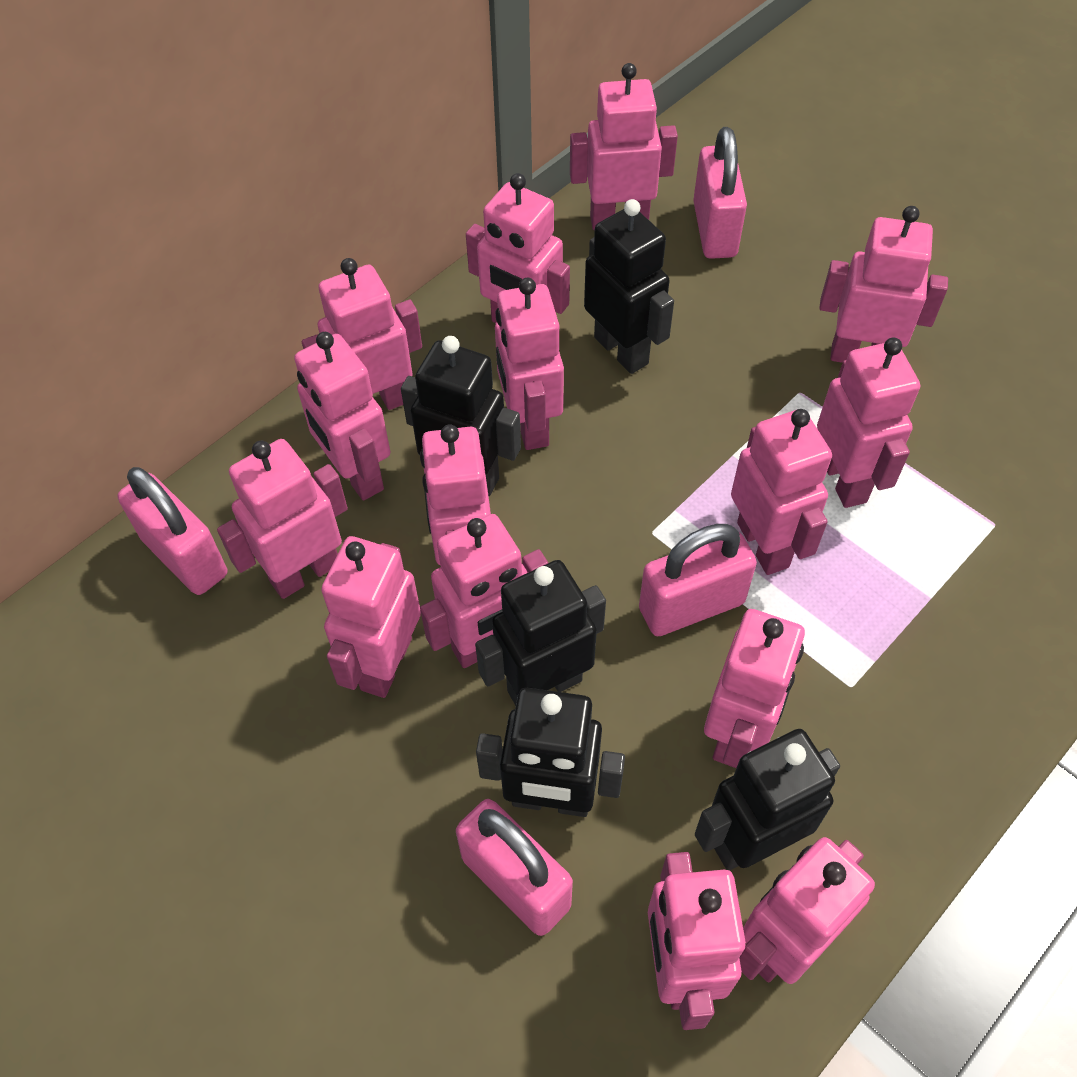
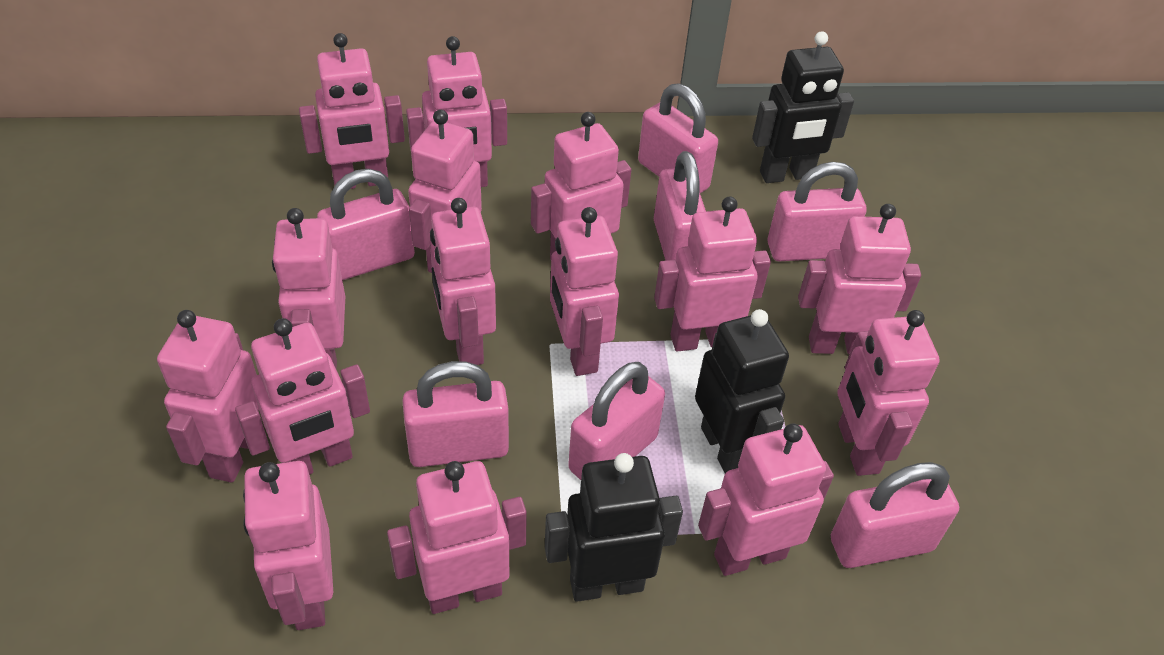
black robot: [401,336,521,496] [475,560,606,706] [476,688,625,817] [584,199,674,374] [695,729,840,871] = 5 -> [545,453,683,602] [695,309,789,473] [752,31,854,183] = 3
pink padlock: [118,467,227,595] [456,799,573,936] [639,524,757,636] [693,127,747,259] = 4 -> [317,169,415,280] [402,361,509,467] [568,362,665,480] [638,83,718,193] [654,151,706,261] [767,162,866,261] [831,462,959,568] = 7

